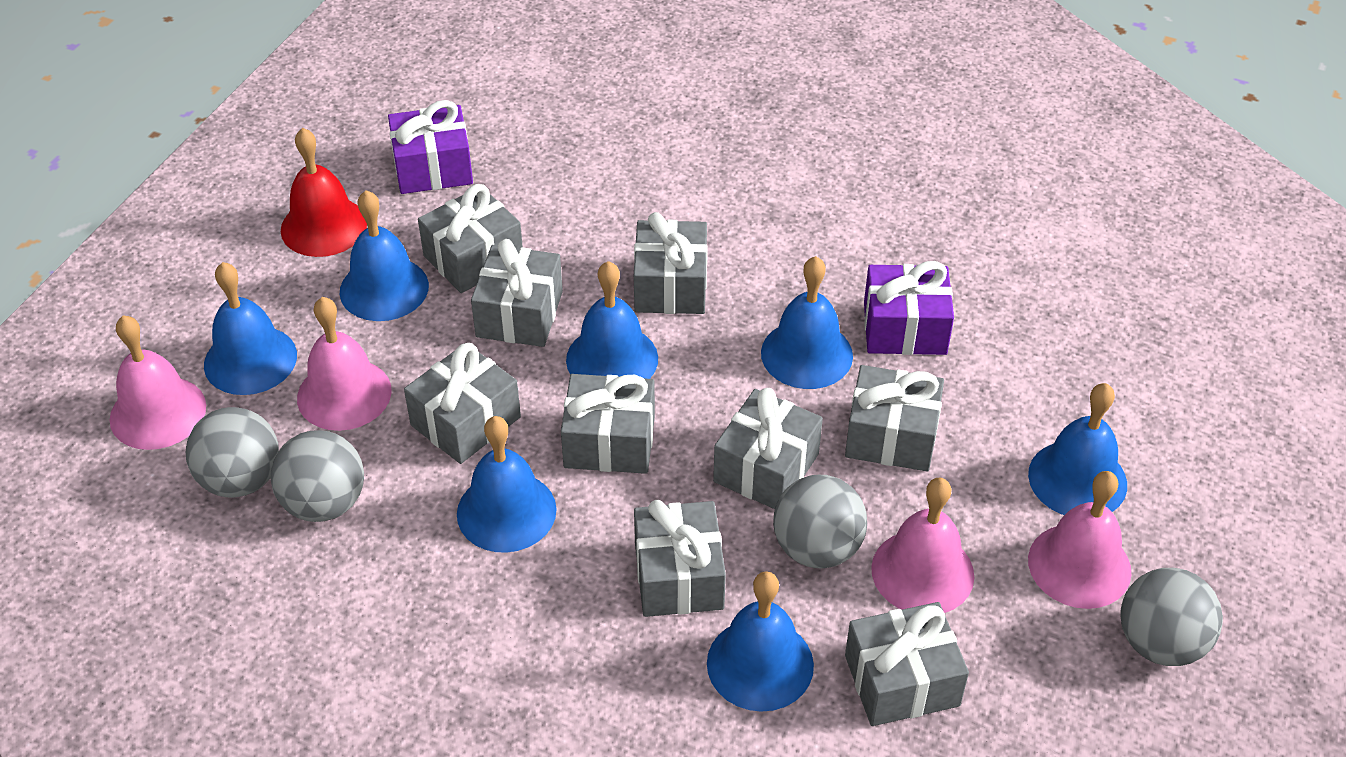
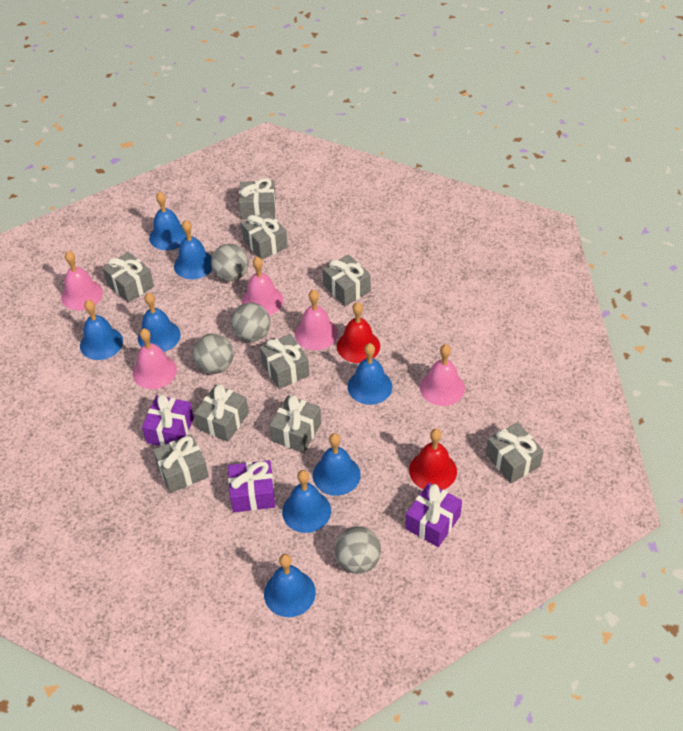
blue bell: [204,262,297,395] [340,190,429,321] [457,416,557,553] [566,261,658,379] [707,571,814,712] [761,256,853,389] [1028,383,1127,515] = 7 -> [80,300,123,360] [138,293,181,352] [149,192,187,250] [174,220,212,279] [264,554,316,617] [282,470,331,533] [313,433,361,496] [348,343,392,405] = 8
pink bell: [110,315,206,450] [297,297,392,431] [871,477,974,613] [1028,471,1131,609] = 4 -> [61,251,103,310] [133,328,177,389] [242,257,283,315] [295,290,338,350] [420,344,465,406] = 5
purple gift: [388,100,473,194] [864,261,954,355] = 2 -> [142,394,194,446] [228,460,275,512] [405,483,462,547] = 3
red bell: [281,128,367,257] = 1 -> [337,302,380,363] [409,429,457,490] = 2

